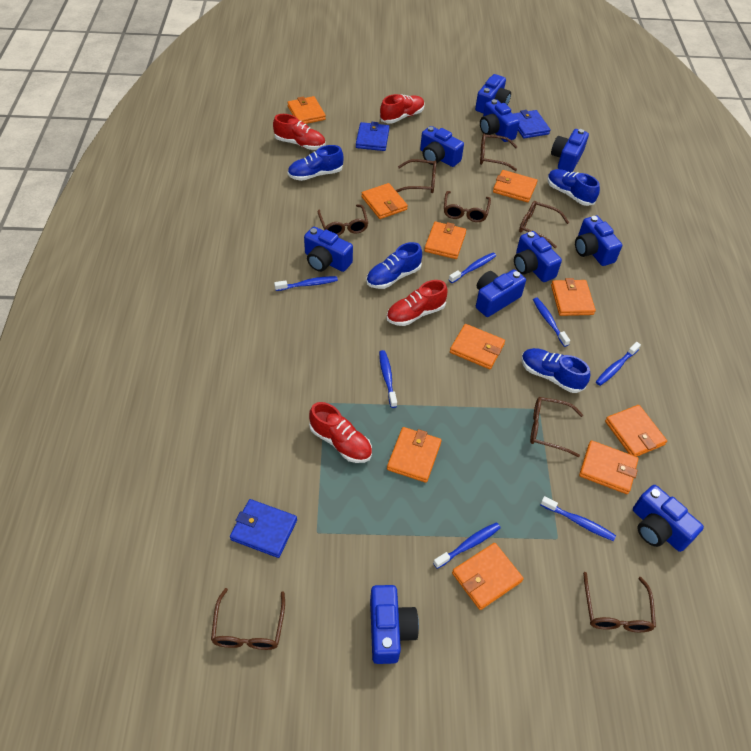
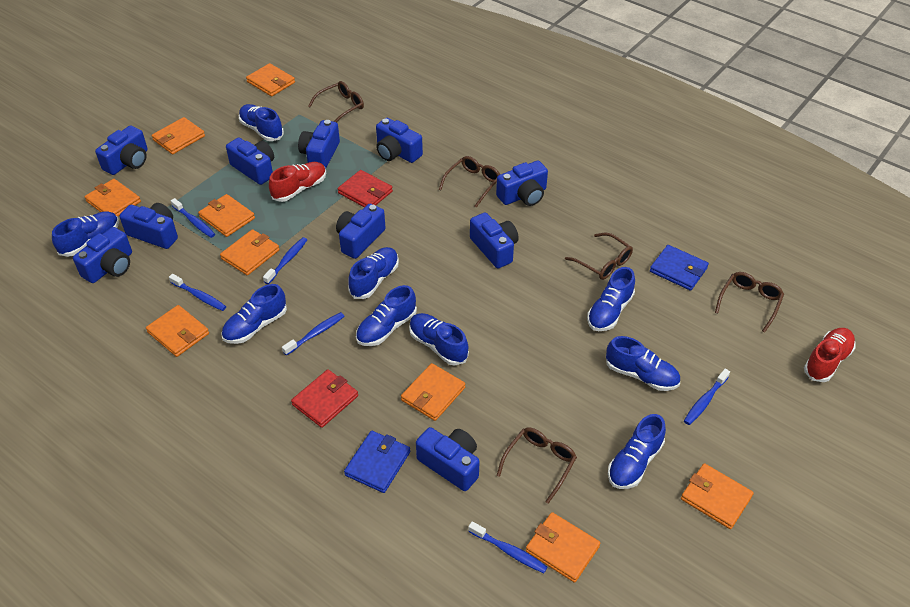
blue shoe: [288,145,344,181] [366,242,422,289] [521,348,590,393] [548,169,600,206] = 4 -> [52,212,119,257] [221,284,287,344] [239,104,284,141] [348,247,399,299] [356,285,417,346] [409,313,469,365] [587,267,635,331] [606,336,680,391] [608,414,666,489] = 9
blue toothbrush: [274,276,338,291] [379,350,397,408] [433,522,501,569] [449,253,496,283] [533,298,570,347] [541,496,616,541] [596,342,641,386] = 7 -> [169,274,226,311] [171,198,215,238] [263,237,307,284] [282,312,345,356] [468,521,548,573] [684,369,730,425] = 6
blue wallet: [230,499,297,558] [356,122,389,151] [513,110,551,138] = 3 -> [344,431,410,493] [650,245,709,291] = 2
brown glasses: [211,588,285,650] [317,204,368,236] [396,159,436,193] [444,191,491,222] [480,134,517,171] [519,201,569,248] [530,397,583,457] [583,572,656,632] = 8 -> [308,81,364,122] [439,156,500,208] [496,427,577,504] [565,233,633,280] [715,272,784,333] = 5
orange wallet: [287,96,326,124] [361,183,408,219] [387,427,441,483] [424,222,466,259] [450,324,505,369] [452,543,523,610] [493,170,537,202] [551,278,596,316] [579,440,638,494] [605,405,667,457] = 10 -> [85,179,141,217] [146,305,209,357] [152,117,205,154] [198,194,255,237] [220,229,279,275] [246,63,295,97] [401,363,465,421] [526,512,600,583] [681,463,754,529] = 9
red shoe: [273,114,325,150] [309,402,372,463] [380,94,425,124] [387,280,448,326] = 4 -> [269,162,326,202] [804,328,856,382] = 2
red wallet: none = 0 -> [291,369,358,428] [338,170,393,208] = 2

